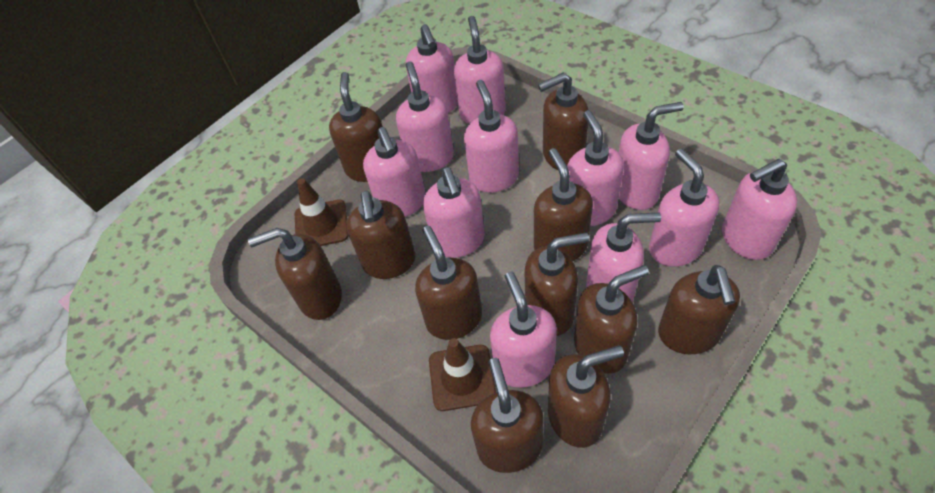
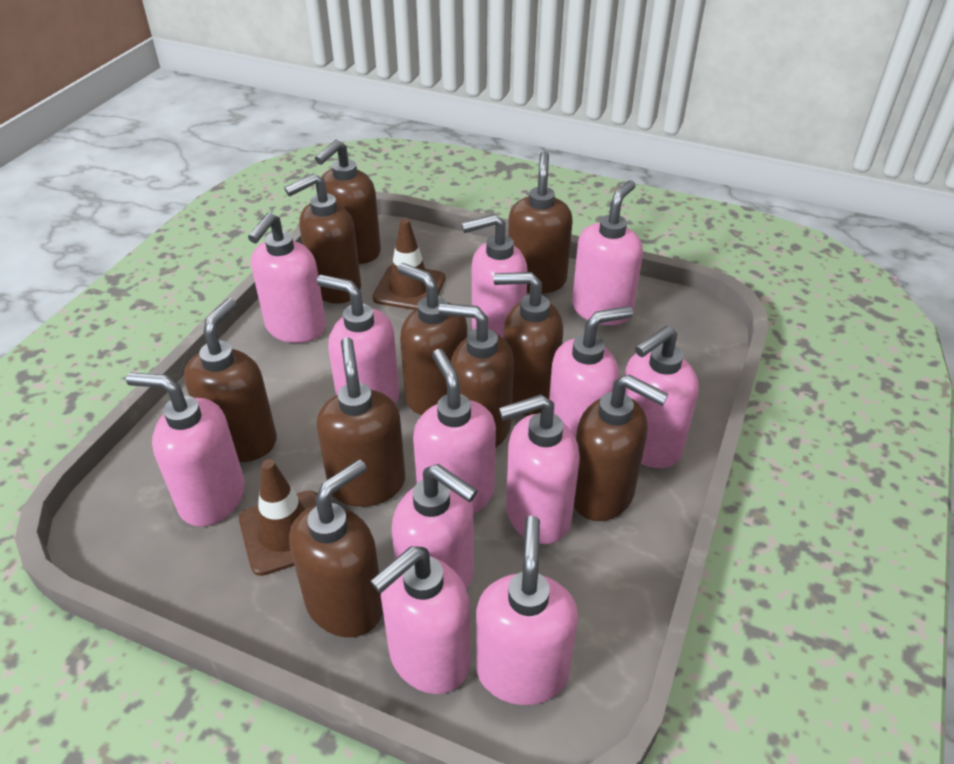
brown soap dispenser: [248,228,342,320] [329,72,383,182] [346,191,415,279] [415,226,482,340] [471,358,544,473] [524,232,589,336] [534,148,593,261] [538,73,589,170] [548,345,624,448] [574,265,649,374] [658,265,740,354] = 11 -> [184,298,277,462] [284,173,361,304] [289,459,383,637] [315,140,381,264] [316,337,405,507] [397,263,467,415] [439,303,514,448] [493,272,563,416] [508,152,573,294] [574,375,669,521] = 10

